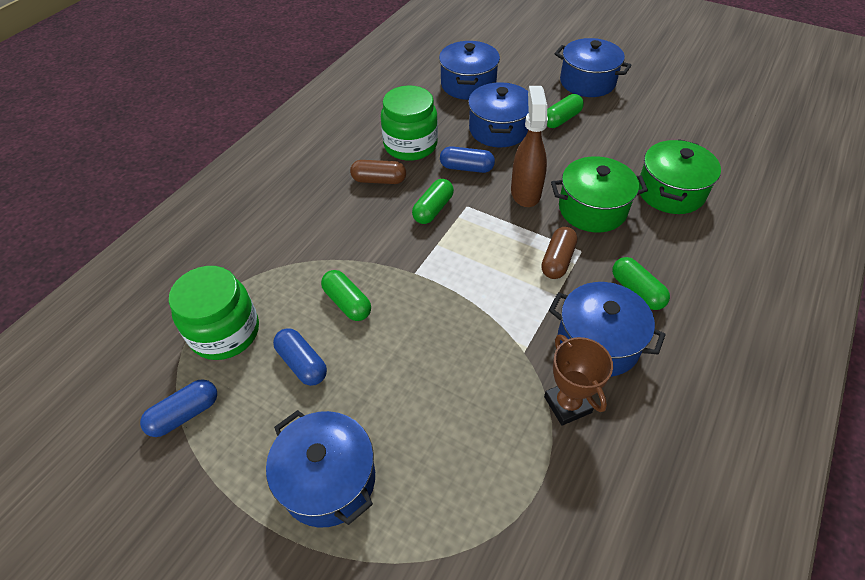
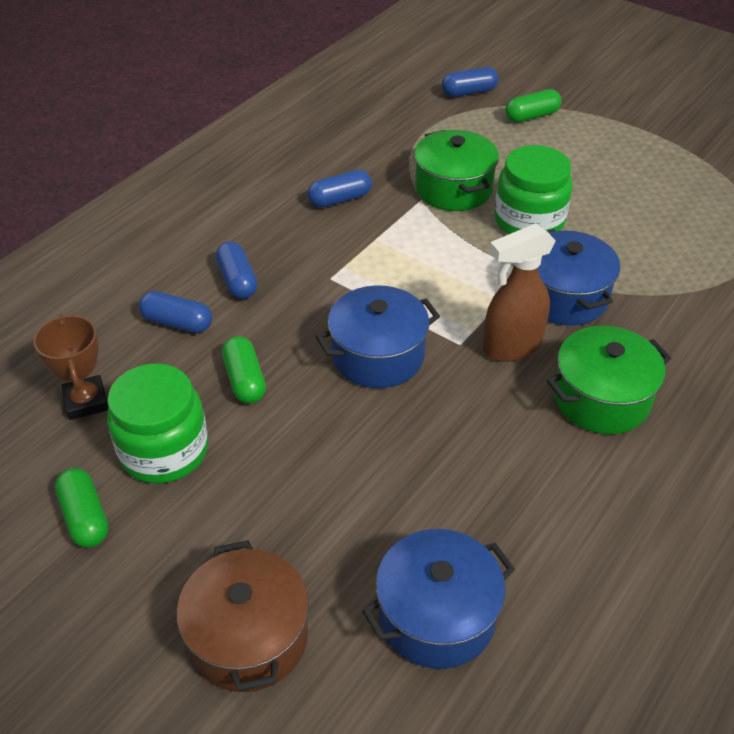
blue capsule: [140,379,217,437] [273,328,327,386] [440,146,495,173] = 3 -> [139,291,212,333] [216,241,258,299] [307,170,372,208] [442,67,499,97] = 4
blue pot: [266,410,375,528] [439,41,500,100] [468,82,529,147] [549,282,666,377] [555,38,632,97] = 5 -> [316,285,440,388] [362,529,515,669] [538,229,620,326] = 3
brown capsule: [350,160,406,184] [541,227,577,279] = 2 -> none = 0
brown pot: none = 0 -> [177,540,309,692] = 1
green capsule: [321,270,371,321] [412,179,454,224] [547,94,584,128] [612,257,670,310] = 4 -> [55,468,109,548] [222,336,266,404] [505,89,562,123] = 3

